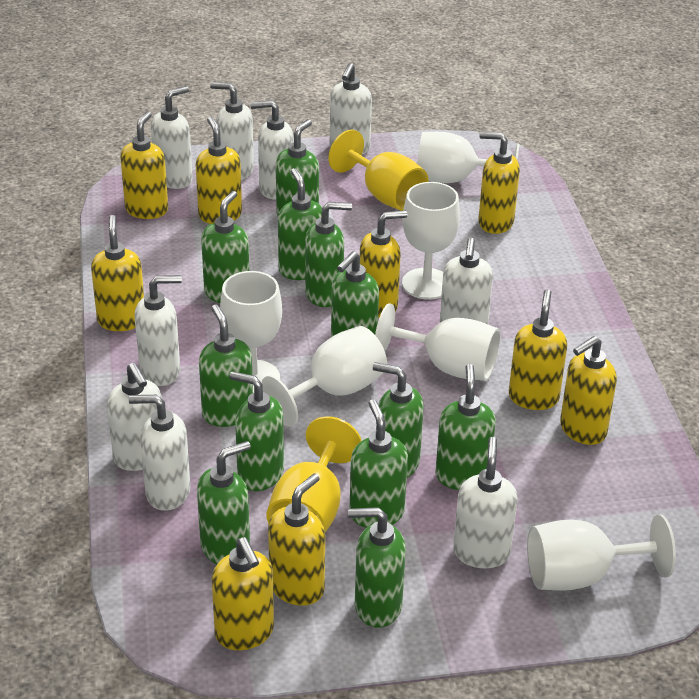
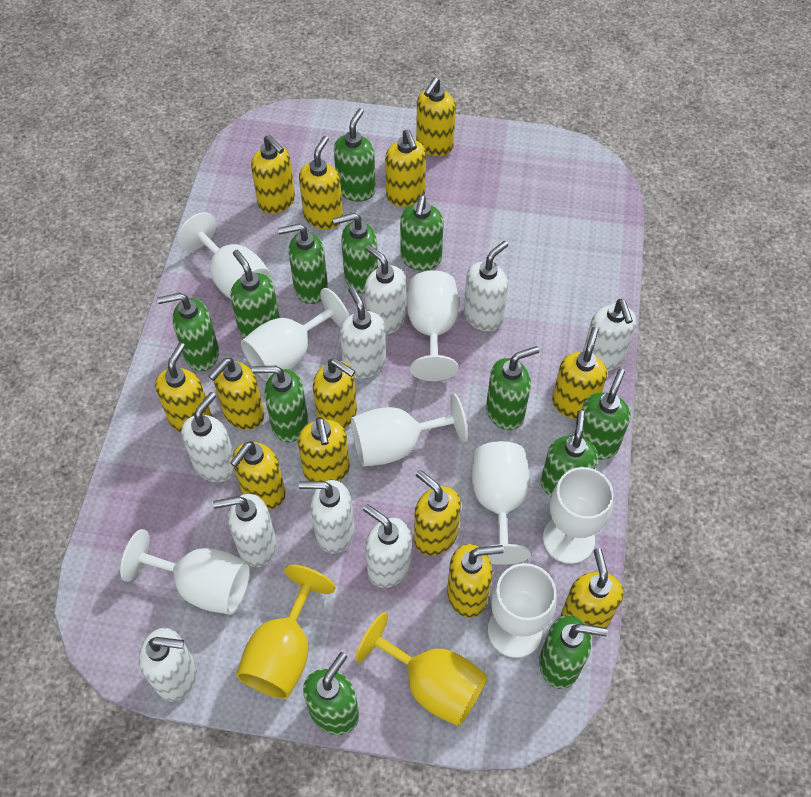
white goblet: [220,271,282,393] [262,326,387,427] [375,303,500,381] [402,182,460,300] [417,132,519,183] [527,515,676,591] = 6 -> [120,529,250,615] [178,212,272,299] [241,288,349,381] [351,393,468,467] [407,270,459,381] [472,441,531,565] [488,563,557,658] [543,467,614,564] = 8
yellow soap dispenser: [91,215,144,331] [120,111,168,219] [196,117,242,224] [212,537,274,650] [268,473,325,606] [360,210,408,318] [478,132,520,234] [509,289,567,410] [560,336,617,445] = 9 -> [155,343,212,432] [208,358,265,430] [230,441,286,510] [251,135,295,214] [298,417,350,481] [299,136,343,229] [313,358,357,429] [385,129,426,207] [414,470,461,556] [416,77,456,156] [447,544,504,618] [552,327,607,419] [561,548,624,636] = 13

